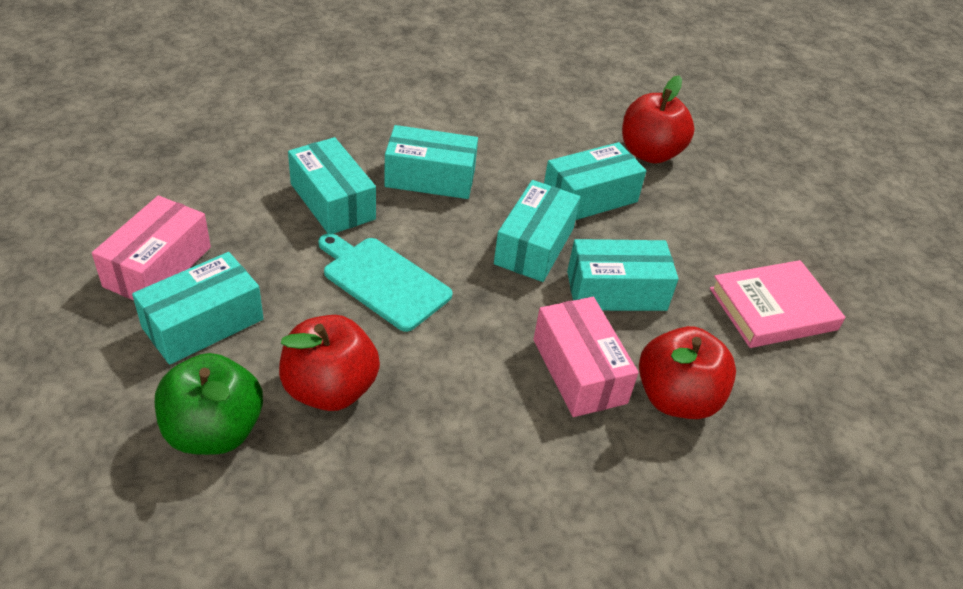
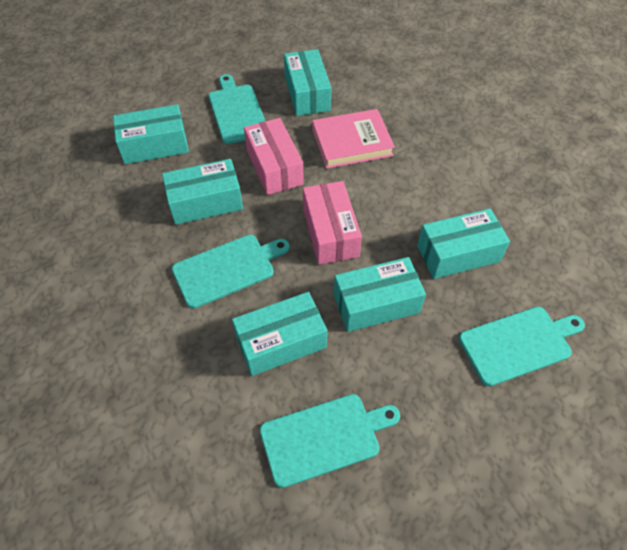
green apple: [155,353,263,455] = 1 -> none = 0
red apple: [279,315,380,411] [622,75,695,164] [639,326,736,419] = 3 -> none = 0
turquoise cutting board: [318,233,453,332] = 1 -> [172,235,290,308] [209,74,265,144] [260,394,400,488] [459,307,585,386] = 4

